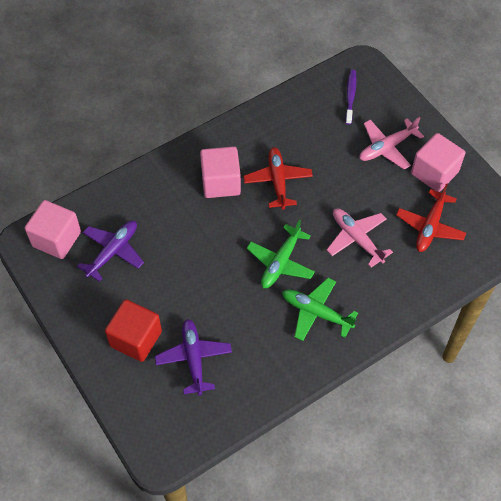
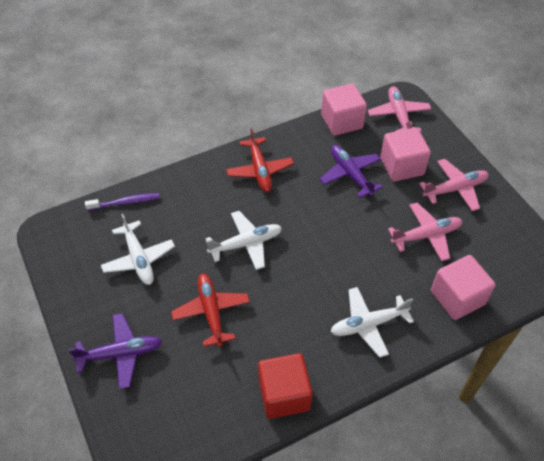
green plane: [247,219,315,288] [282,278,358,341] = 2 -> none = 0
pink plane: [327,208,393,268] [360,117,424,170] = 2 -> [368,86,431,132] [388,202,462,261] [419,159,489,211] = 3
white plane: none = 0 -> [101,214,175,285] [206,211,282,270] [331,287,414,358] = 3

